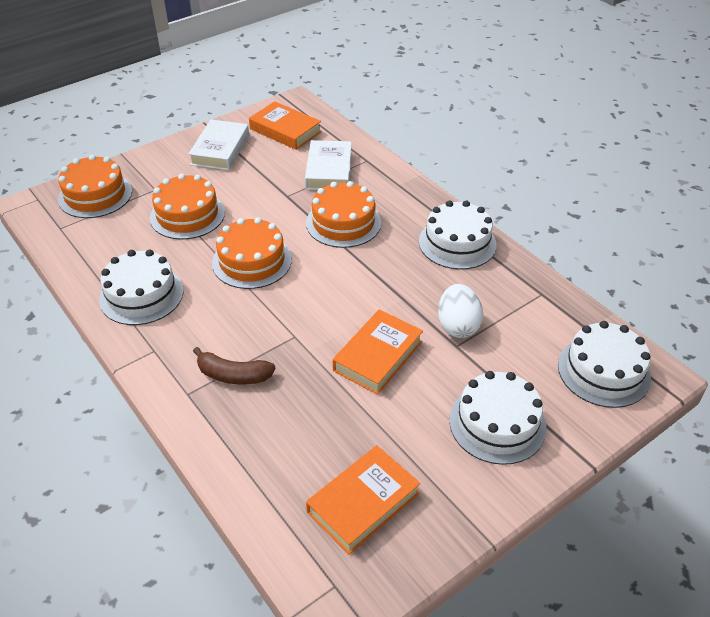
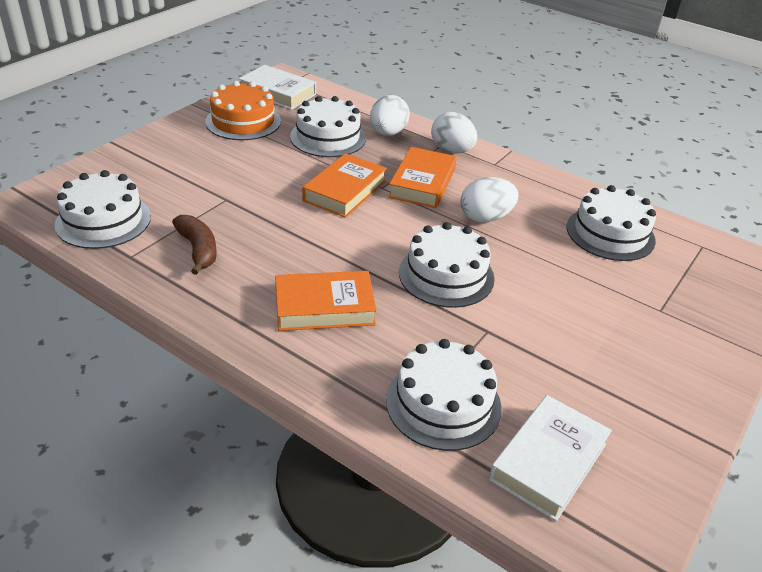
orange cake: [58,155,132,218] [150,174,225,240] [212,217,292,289] [306,181,381,248] = 4 -> [205,81,281,140] = 1
white cake: [99,250,184,325] [419,200,496,270] [449,371,546,465] [558,321,651,408] = 4 -> [55,170,151,249] [290,96,366,157] [386,339,502,451] [399,222,495,308] [567,185,656,261] = 5
white egg: [438,284,483,338] = 1 -> [370,95,410,136] [431,112,477,153] [460,177,519,223] = 3

